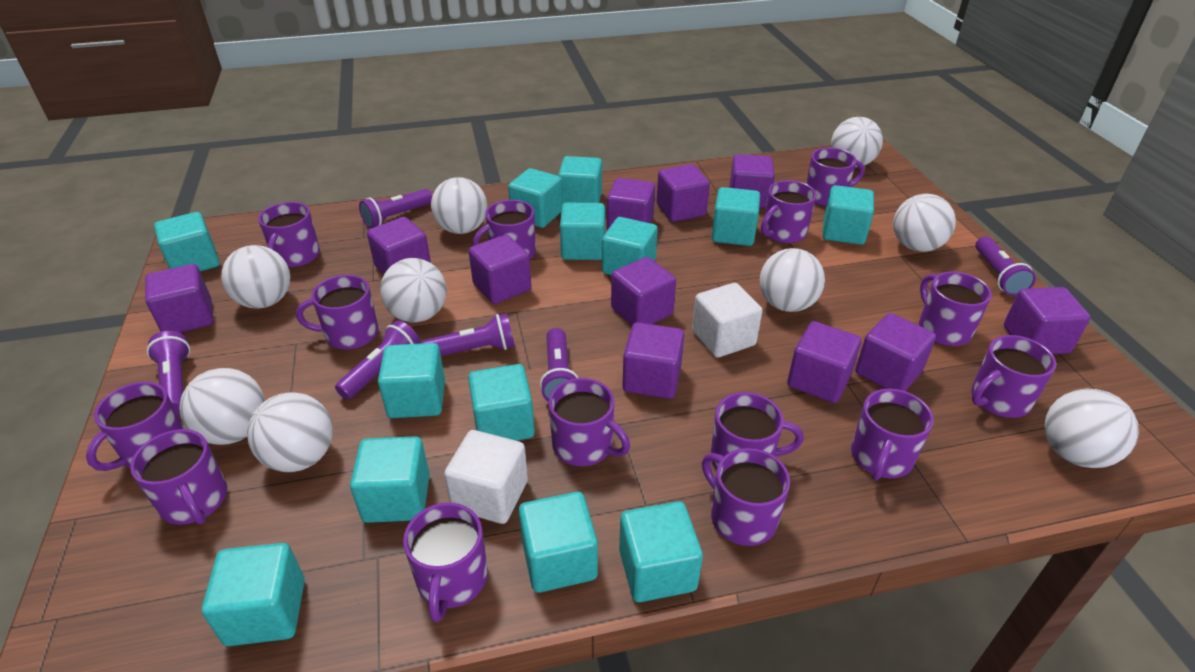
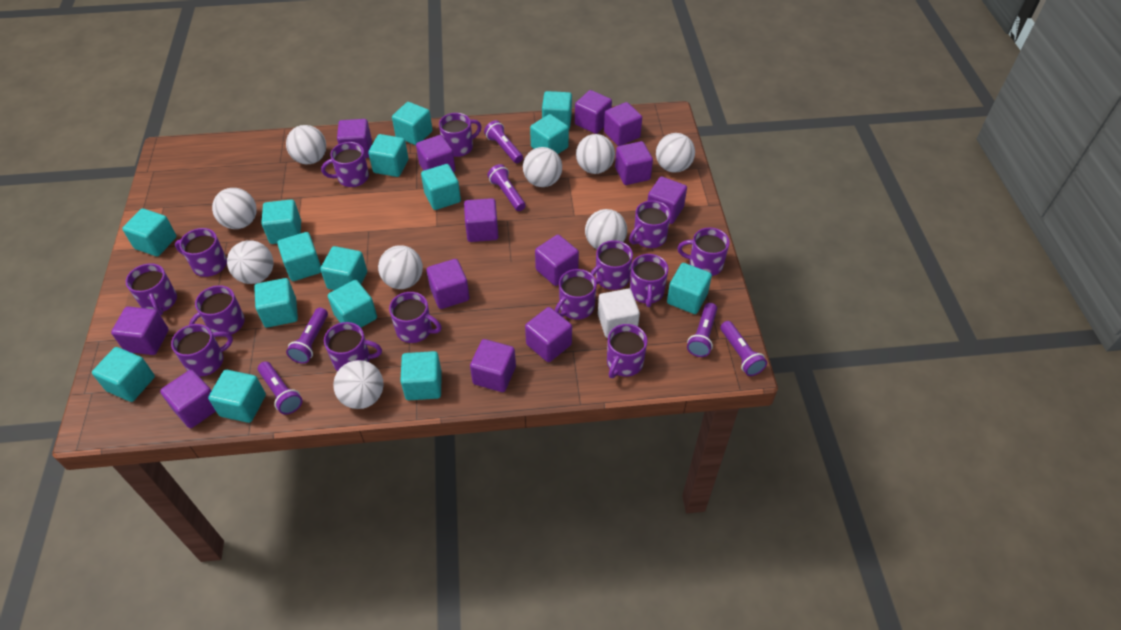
purple cube: [145,264,214,333] [367,217,431,274] [468,235,531,304] [607,178,655,230] [611,257,676,325] [623,322,684,399] [657,164,710,222] [729,154,775,208] [787,321,861,403] [855,313,936,391] [1004,287,1090,354] = 11 -> [111,306,169,355] [160,370,216,428] [337,119,372,158] [416,135,455,172] [427,259,469,309] [464,198,499,242] [470,339,516,392] [525,307,572,362] [535,235,579,286] [575,90,612,134] [604,102,642,146] [615,141,653,185] [647,177,687,224] = 13
turquoise cube: [154,212,220,272] [202,543,305,646] [350,436,430,523] [378,343,445,418] [468,364,535,441] [508,168,563,228] [519,492,598,593] [558,156,602,204] [560,203,605,260] [602,217,658,275] [619,501,703,602] [712,187,760,246] [822,185,874,245] = 13 -> [92,347,155,402] [122,209,176,256] [208,370,266,423] [254,278,298,328] [261,199,301,244] [277,232,321,281] [320,246,367,290] [328,280,377,328] [368,134,408,177] [392,102,433,145] [400,351,442,400] [421,164,461,210] [530,114,569,154] [542,91,572,129] [667,263,712,314] = 15
white cube: [444,430,528,524] [692,283,763,358] = 2 -> [598,289,640,338] = 1

